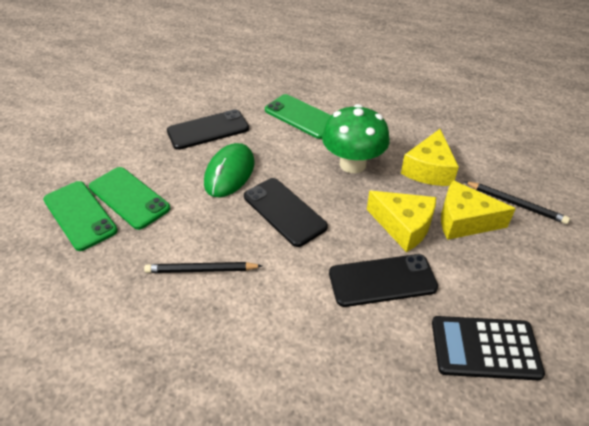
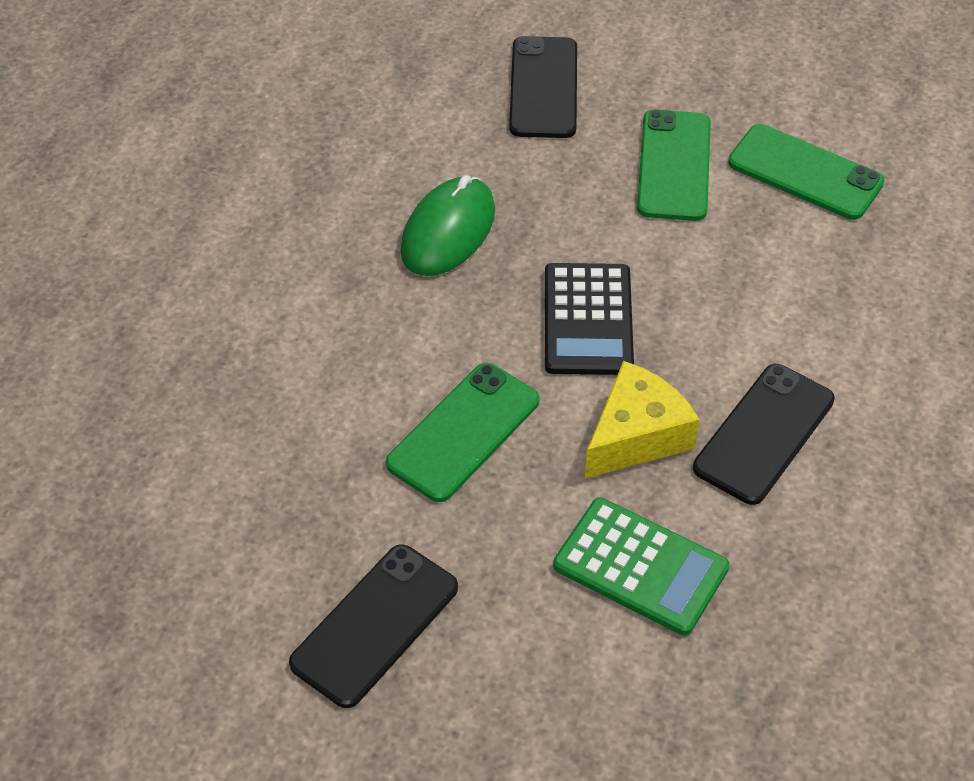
black pencil: [144,262,262,273] [464,181,570,224] = 2 -> none = 0
green calculator: none = 0 -> [553,497,730,636] = 1
green mushroom: [322,104,390,173] = 1 -> none = 0
yellow cheese: [367,191,436,252] [401,129,459,186] [441,180,516,240] = 3 -> [585,361,700,478] = 1

